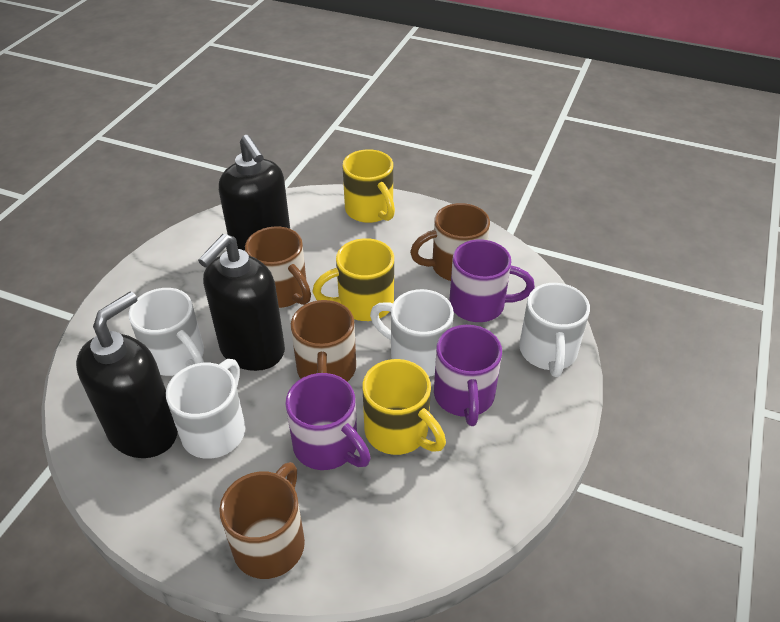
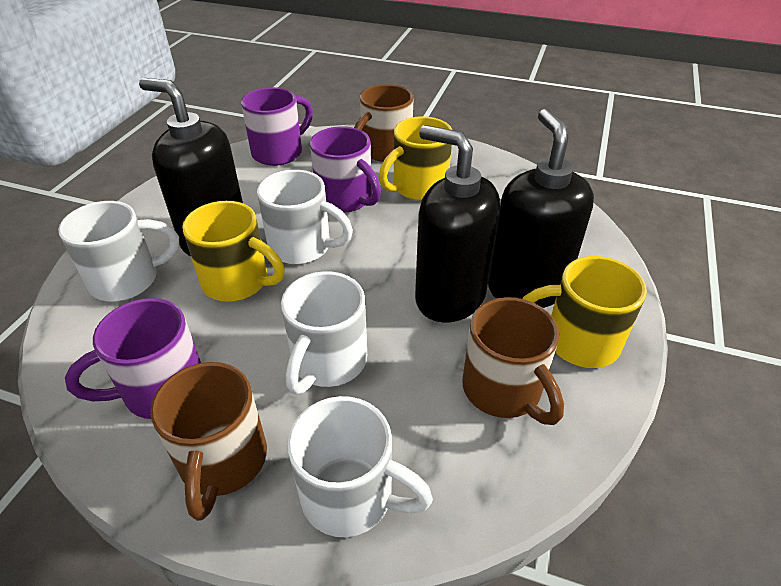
brown mug: [219,462,305,579] [245,226,311,308] [291,300,356,382] [410,203,490,281] = 4 -> [151,362,267,521] [354,84,414,162] [463,297,564,425] = 3

